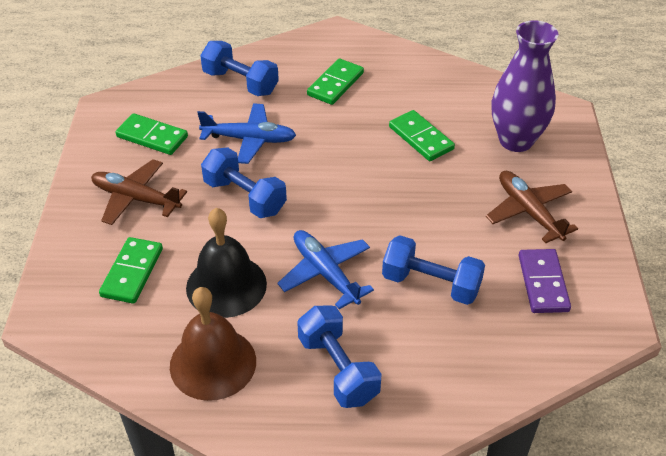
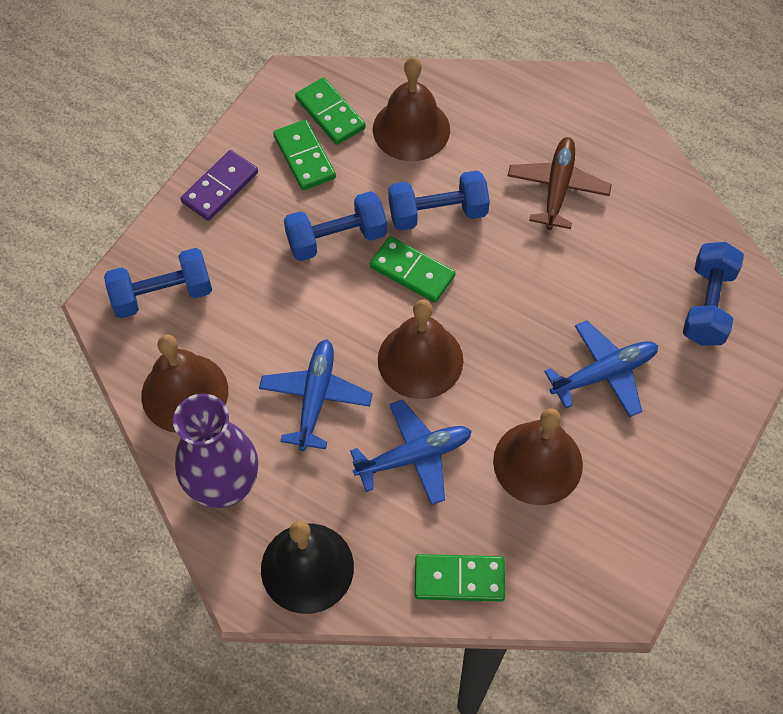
blue plane: [197,103,296,164] [277,230,374,309] = 2 -> [259,339,373,451] [350,399,472,505] [544,320,658,417] = 3
brown bell: [170,287,256,401] = 1 -> [141,334,228,433] [373,57,450,161] [378,299,463,399] [493,408,583,505] = 4
brown plane: [91,159,187,225] [486,171,578,243] = 2 -> [508,137,612,230] = 1

